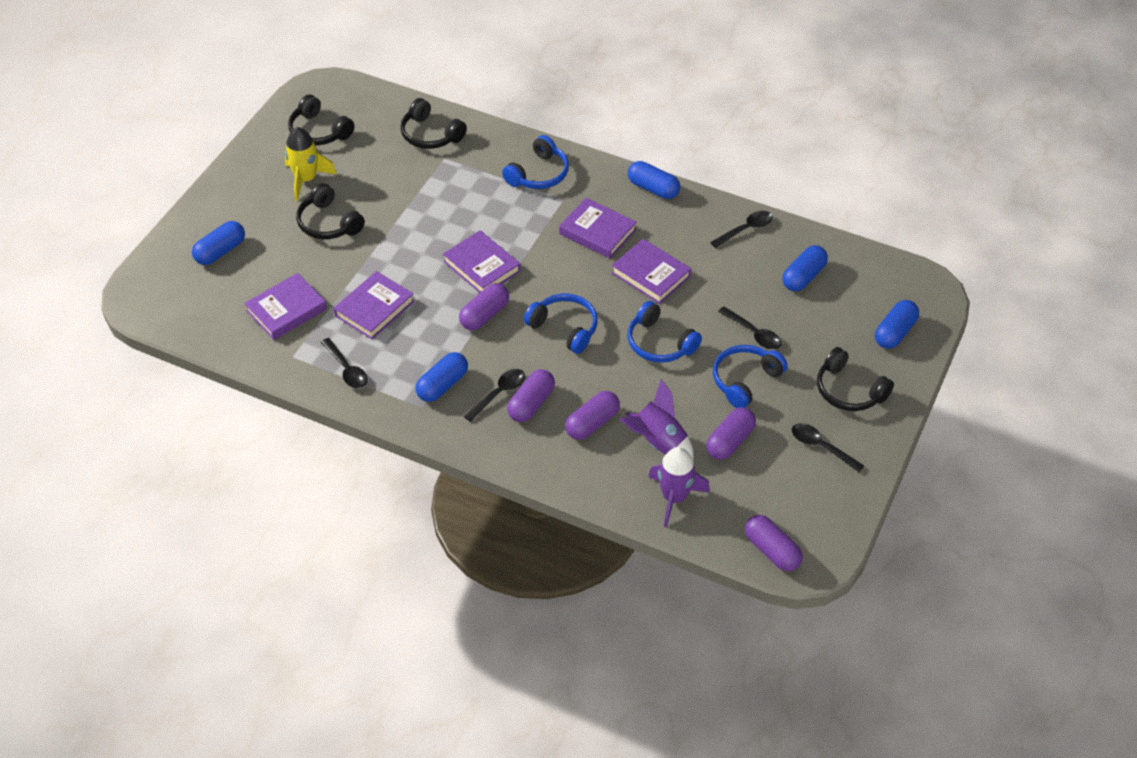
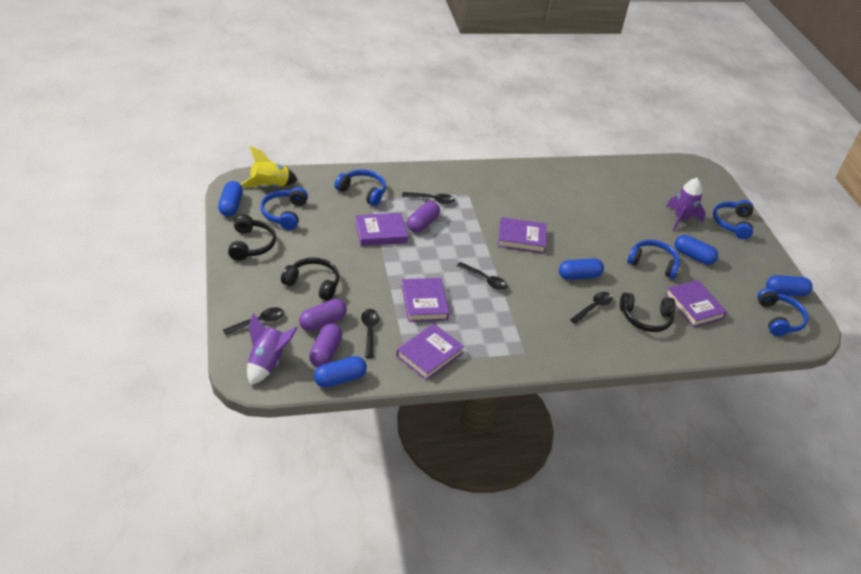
black headphones: [288,95,354,145] [296,183,365,239] [400,98,467,149] [817,347,894,411] = 4 -> [228,214,276,261] [281,257,339,301] [620,292,676,332] = 3
blue headphones: [502,135,569,189] [524,294,598,354] [627,301,702,363] [713,345,788,408] = 4 -> [260,187,308,230] [335,169,386,206] [627,240,680,279] [713,200,753,239] [757,288,809,336] = 5
purple capsule: [459,283,509,330] [507,369,555,422] [565,391,620,440] [706,407,756,460] [745,515,802,571] = 5 -> [299,299,347,331] [309,324,342,367] [407,201,440,233] = 3

